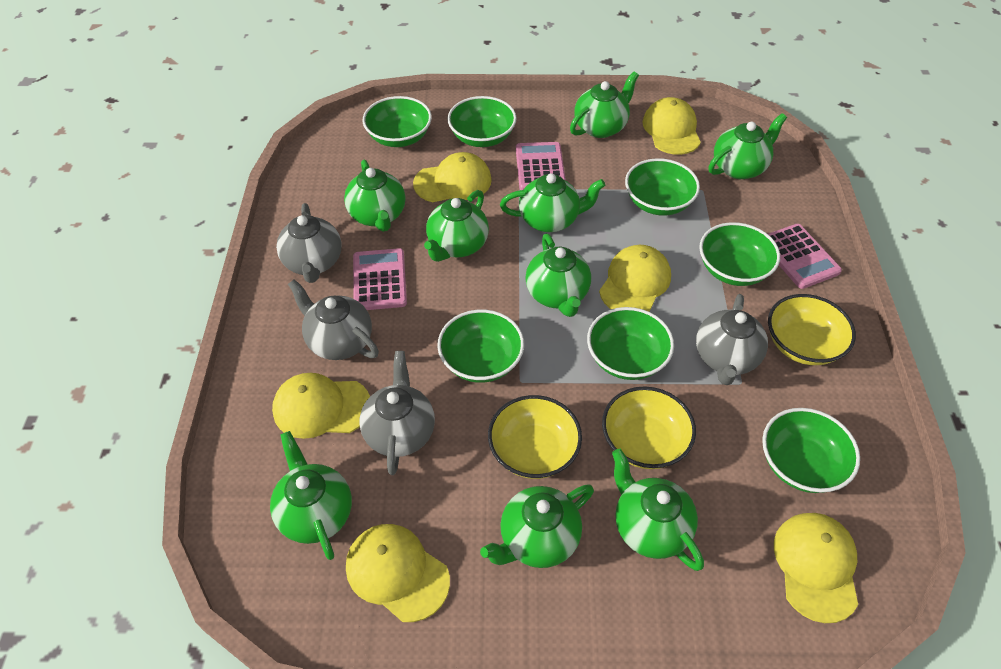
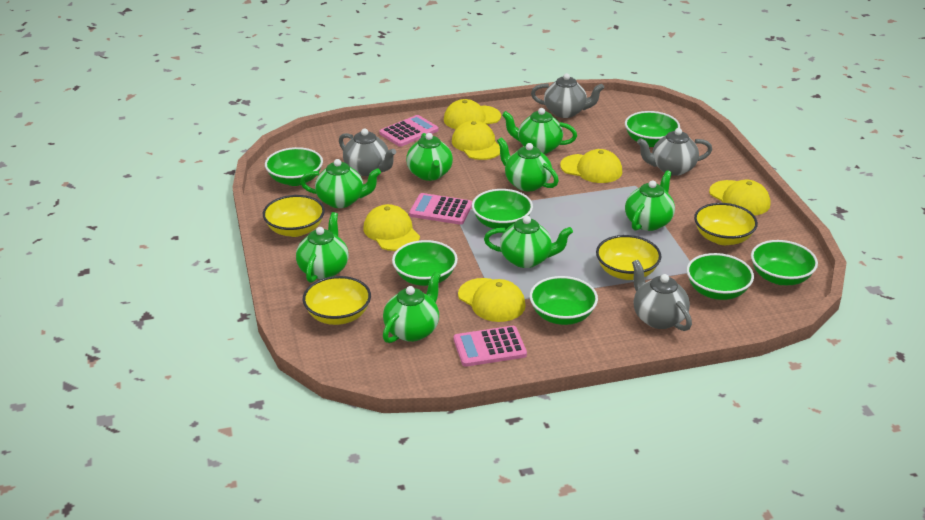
green teapot: [270,431,352,560] [344,159,405,232] [424,190,489,262] [480,484,594,568] [500,173,605,232] [525,234,591,317] [570,71,639,138] [612,449,704,571] [709,113,787,179] = 9 -> [296,212,349,283] [300,159,381,208] [383,272,441,343] [406,133,453,181] [484,216,573,268] [497,137,559,191] [502,108,577,154] [625,170,675,231] = 8
yellow bowl: [488,395,582,479] [602,386,696,469] [768,294,856,365] = 3 -> [263,195,325,237] [303,276,371,325] [596,235,662,280] [694,203,758,245] = 4

